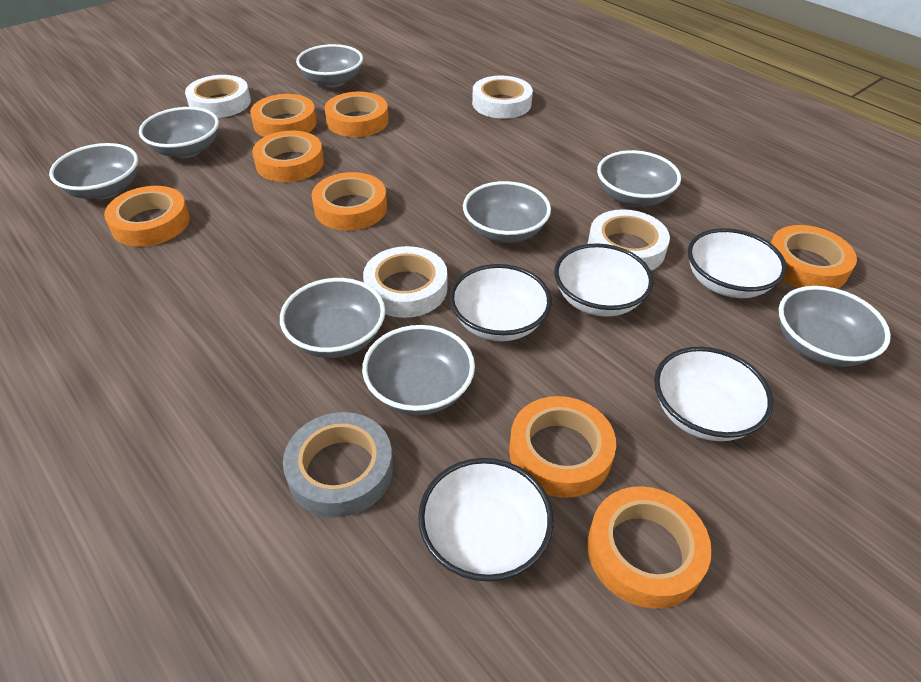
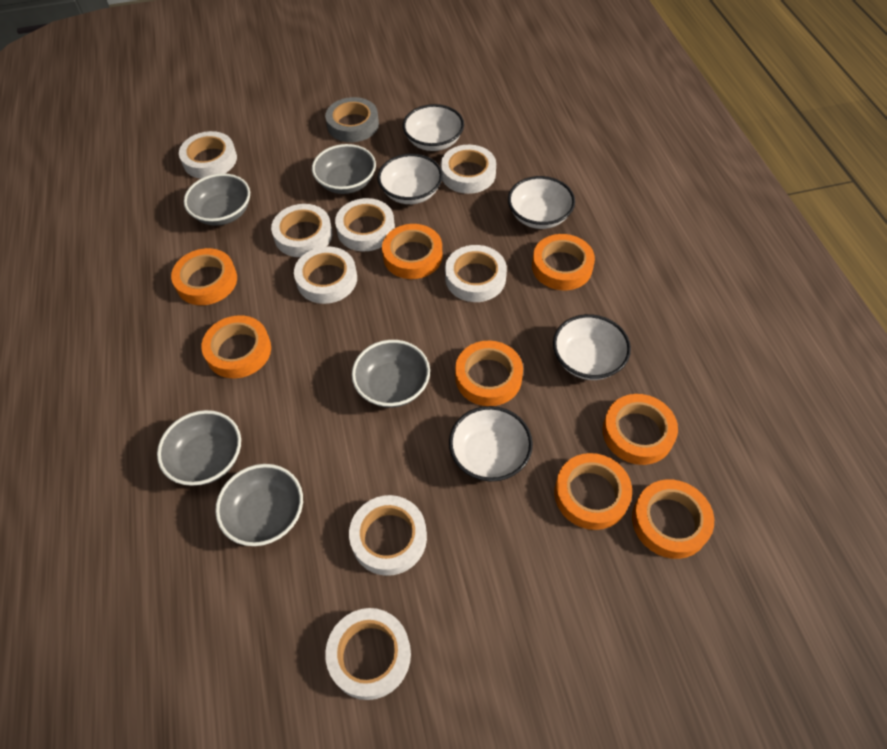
grey bowl: [49,143,138,199] [139,107,219,158] [280,278,385,358] [296,44,363,87] [362,325,475,415] [463,181,551,243] [597,150,681,207] [779,286,891,367] = 8 -> [157,410,241,486] [184,173,250,226] [215,464,303,546] [312,144,376,194] [352,340,430,408] = 5
white tape: [185,75,251,118] [363,246,447,318] [472,76,533,119] [588,209,670,270] = 4 -> [179,131,237,179] [271,204,332,257] [294,246,357,304] [325,608,411,700] [335,198,395,251] [349,495,427,576] [441,145,496,194] [445,245,507,302] = 8

